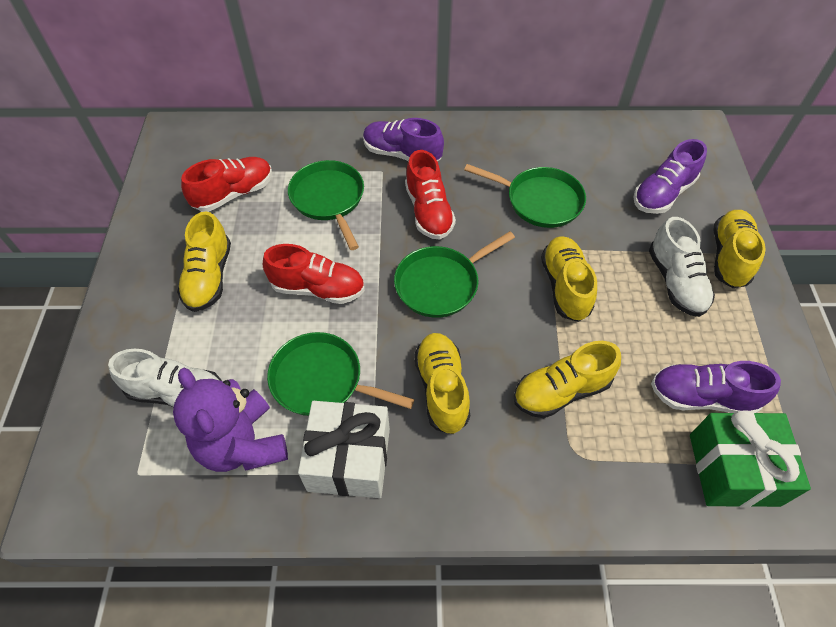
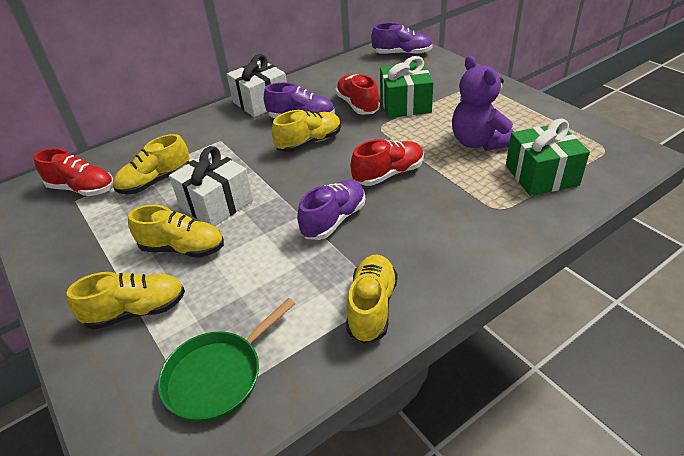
green gift: [690,412,811,507] = 1 -> [380,56,434,118] [506,119,590,196] = 2
green pan: [267,332,414,416] [288,160,364,250] [394,231,515,318] [464,164,586,228] = 4 -> [158,298,295,422] = 1
white gift: [298,401,390,498] = 1 -> [169,146,253,227] [227,54,287,117] = 2
white shoe: [108,349,222,407] [649,217,715,317] = 2 -> none = 0

